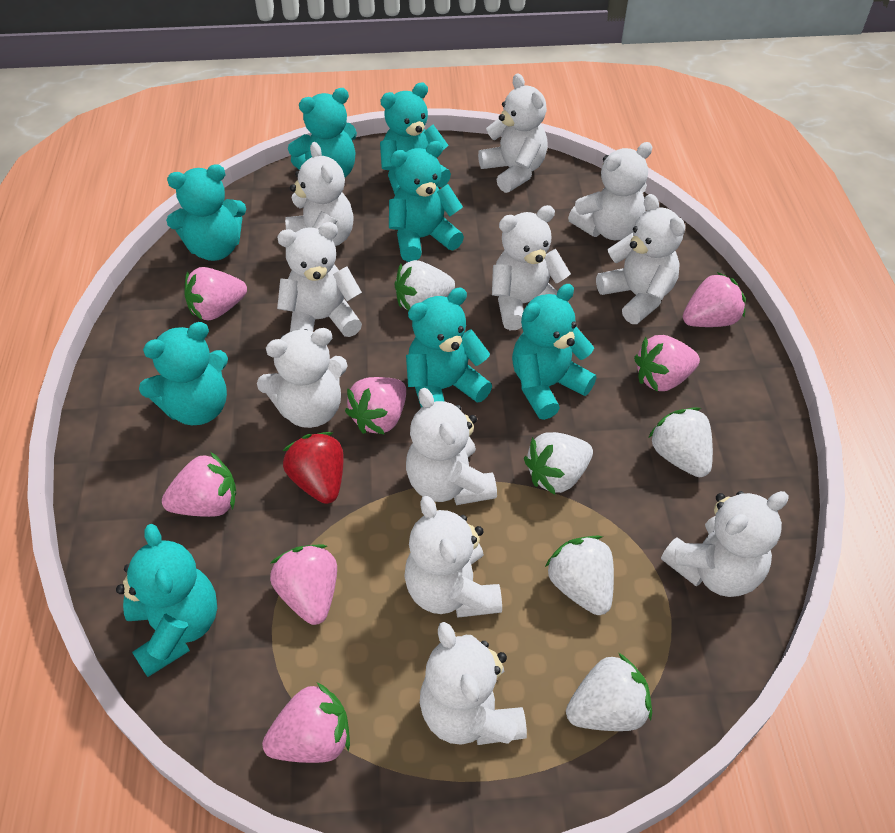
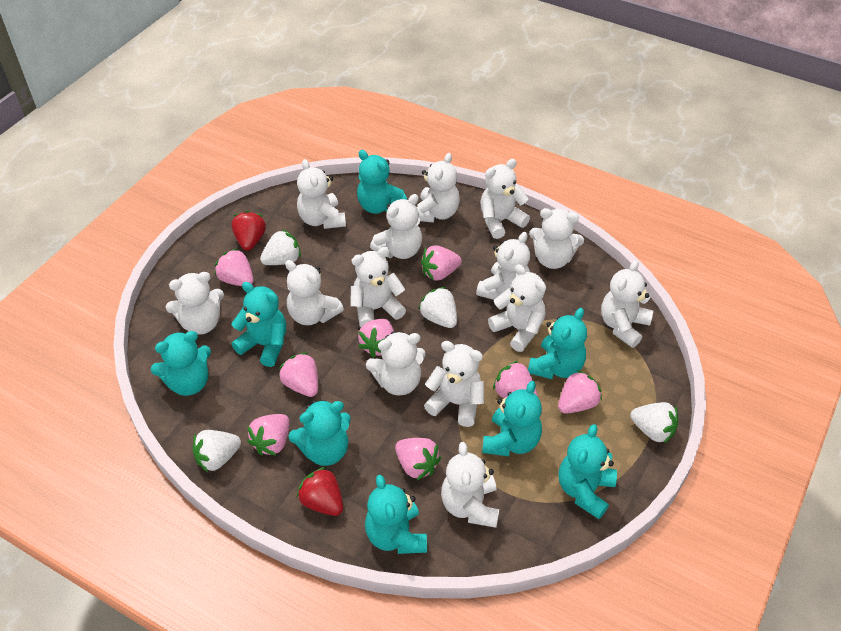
pink strawberry: [162,452,236,517] [184,267,247,320] [262,682,350,763] [270,545,337,625] [345,377,406,435] [634,335,700,392] [683,272,746,327] = 7 -> [215,248,254,286] [247,414,289,456] [279,352,318,397] [358,319,394,358] [395,438,441,480] [421,245,462,281] [493,360,538,398] [558,370,602,414] = 8
red strawberry: [283,432,344,504] = 1 -> [232,211,266,251] [297,467,343,516] = 2
white strawberry: [395,260,455,311] [524,432,593,495] [545,535,614,615] [566,653,652,731] [648,407,713,477] = 5 -> [193,430,241,472] [260,229,301,265] [418,287,457,328] [630,402,678,444] = 4
white teddy bear: [257,328,348,428] [277,222,362,337] [285,142,354,246] [404,496,502,618] [406,388,497,505] [420,622,527,745] [478,73,548,193] [492,205,571,330] [568,142,653,240] [596,194,685,324] [661,491,789,597] = 11 -> [166,272,224,335] [285,260,344,325] [297,159,346,229] [351,247,406,327] [366,332,426,396] [370,194,422,259] [417,153,460,223] [424,341,484,427] [441,442,499,528] [476,232,530,300] [480,159,530,239] [488,264,546,352] [529,208,584,269] [601,260,653,348] = 14

